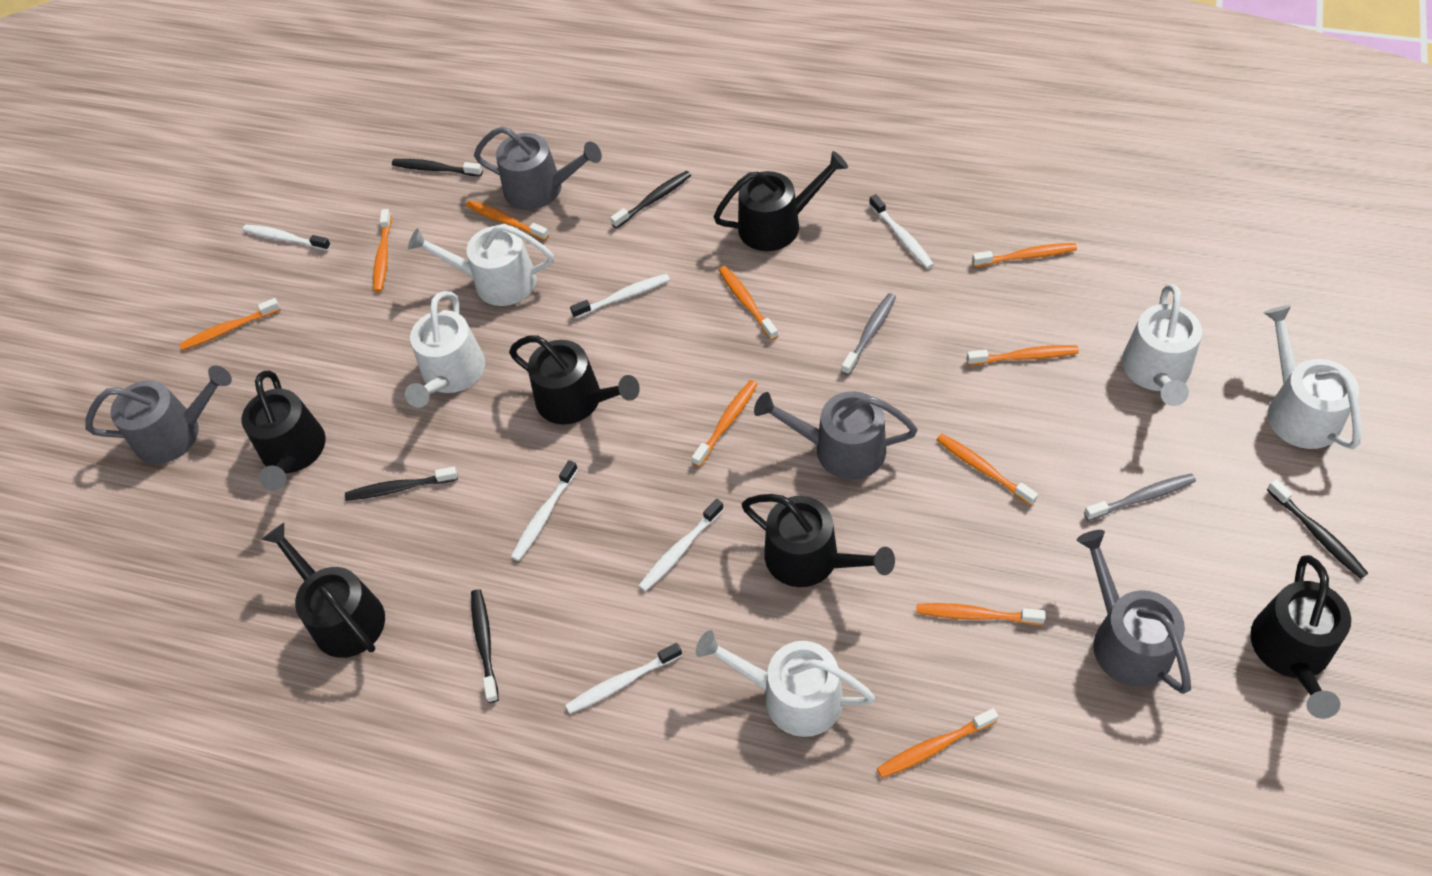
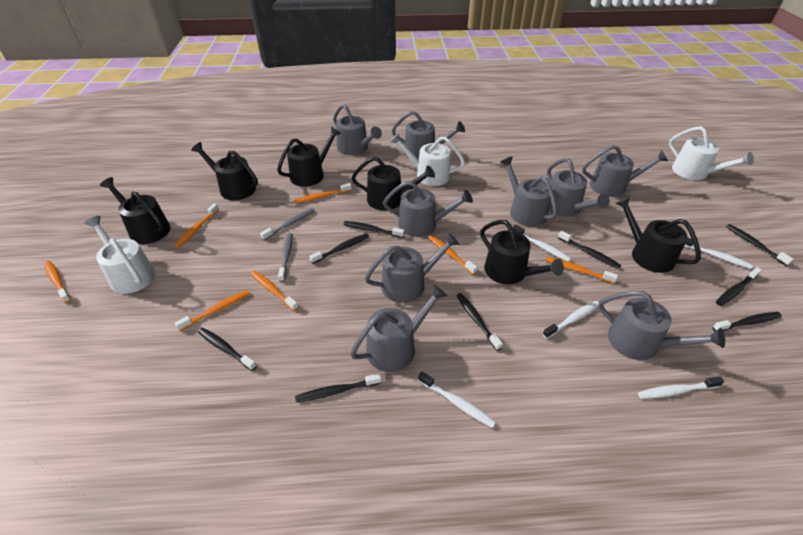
black toothbrush: [345,467,458,501] [392,159,483,176] [471,589,499,703] [610,171,691,228] [1267,479,1368,579] = 5 -> [198,328,257,371] [295,373,382,403] [309,233,369,264] [344,221,405,238] [456,293,503,351] [558,231,621,269] [712,312,782,331] [716,267,762,306] [726,224,794,266] = 9
grey watering can: [86,366,232,464] [474,126,602,210] [754,391,917,480] [1077,530,1191,694] = 4 -> [333,104,382,155] [350,285,447,372] [365,233,460,303] [383,181,473,237] [392,111,465,160] [500,156,558,227] [547,158,610,217] [582,145,668,197] [598,291,725,360] = 9
orange toothbrush: [180,298,281,351] [373,209,392,292] [466,200,549,241] [692,380,758,467] [719,266,778,341] [877,708,999,778] [916,603,1045,625] [937,434,1038,506] [967,345,1079,365] [972,243,1077,267] = 10 -> [44,261,71,303] [175,204,219,248] [175,290,250,331] [251,270,298,311] [294,183,352,204] [428,235,478,275] [545,257,618,283] = 7
white toothbrush: [242,225,331,251] [511,460,578,561] [566,643,682,714] [570,274,670,319] [638,499,724,592] [869,194,934,269] = 6 -> [418,372,496,428] [513,225,571,261] [543,301,599,339] [638,376,724,399] [684,238,753,269] = 5
white watering can: [405,291,485,408] [408,224,554,306] [696,630,875,737] [1122,284,1202,406] [1263,305,1361,449] = 5 -> [85,216,155,294] [390,133,465,186] [669,126,754,180] = 3

